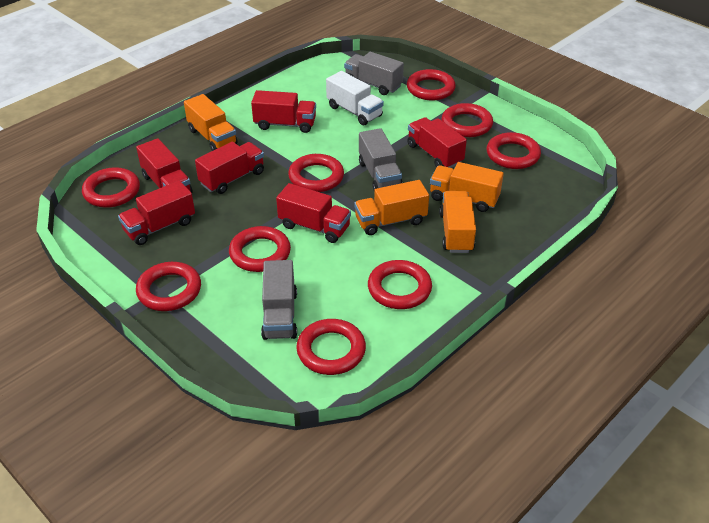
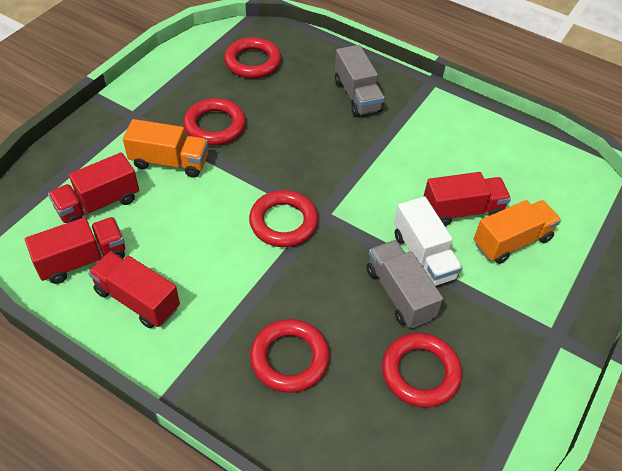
grey truck: [261,260,297,340] [344,52,404,95] [359,128,402,191] = 3 -> [335,45,384,117] [367,240,443,328] = 2
orange truck: [184,94,238,151] [354,180,429,235] [430,162,504,212] [439,191,476,253] = 4 -> [123,119,208,178] [474,200,561,264] = 2
red ring: [82,167,140,208] [136,262,201,311] [229,226,291,272] [288,154,344,192] [296,319,366,375] [368,260,432,309] [407,69,456,101] [441,103,493,137] [487,132,541,169] = 9 -> [183,98,246,145] [224,37,281,78] [249,190,318,247] [250,319,330,393] [382,333,462,408] = 5
red truck: [118,180,195,245] [136,138,193,193] [195,142,264,194] [251,90,316,133] [276,183,351,243] [407,117,467,168] = 6 -> [25,217,125,284] [48,152,139,223] [88,251,180,328] [424,172,511,226] = 4

